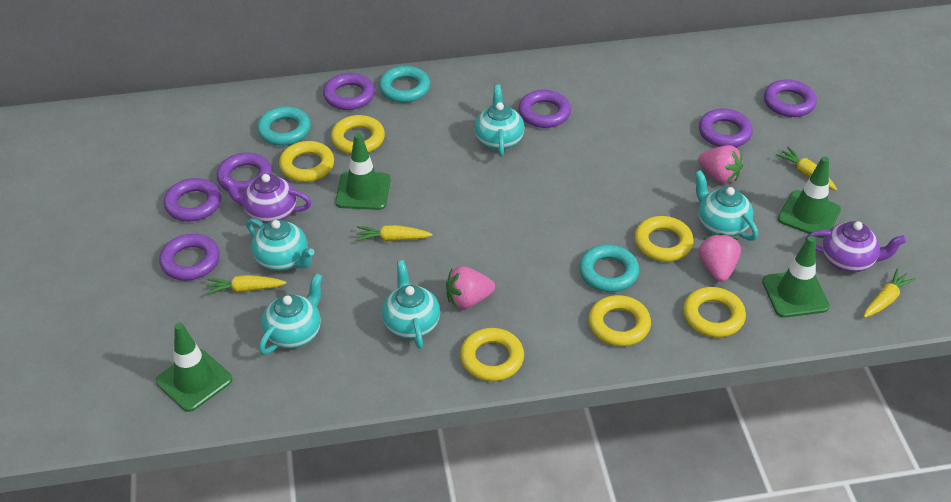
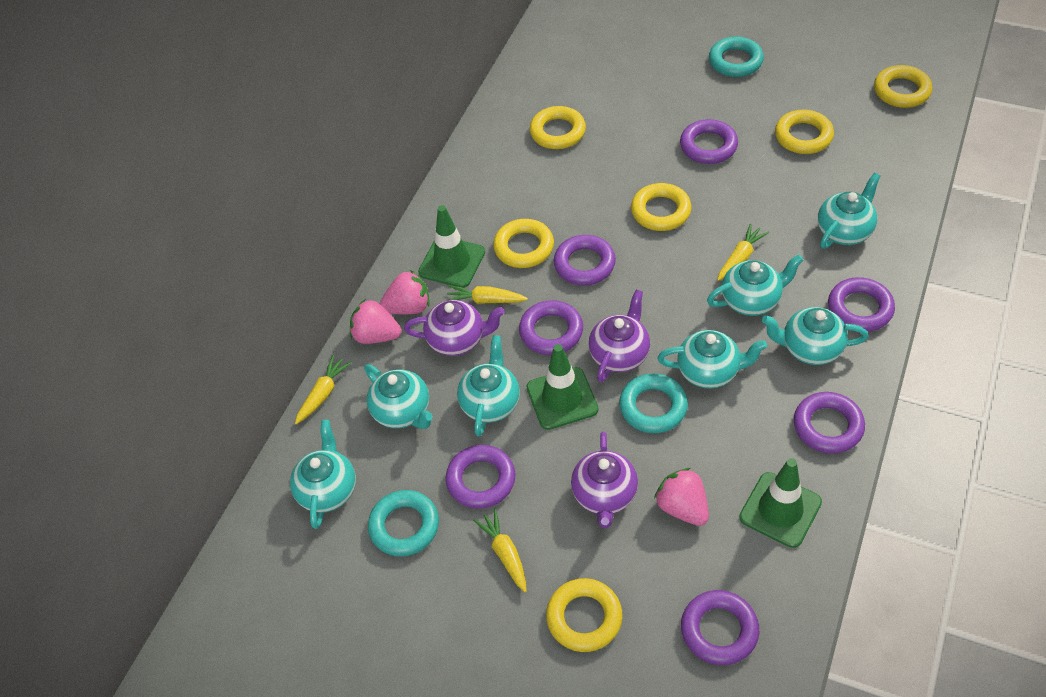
green traffic cone: [156,323,232,412] [335,133,391,210] [762,236,830,318] [778,157,841,238] = 4 -> [418,205,485,288] [527,344,598,430] [739,458,822,548] = 3
purple teapot: [221,174,312,223] [805,221,907,272] = 2 -> [404,300,504,356] [571,432,638,528] [589,289,650,382] = 3
turquoise teapot: [246,218,314,271] [259,273,322,355] [382,260,440,349] [474,85,524,157] [695,170,758,241] = 5 -> [290,420,356,529] [364,364,433,429] [457,335,520,437] [657,330,767,389] [707,255,803,316] [762,307,869,365] [818,173,880,249] = 7

